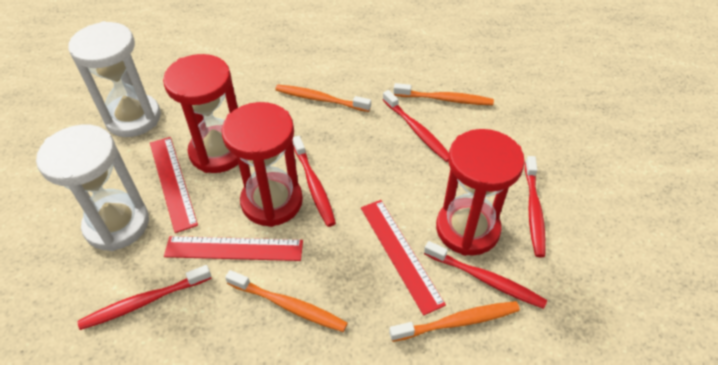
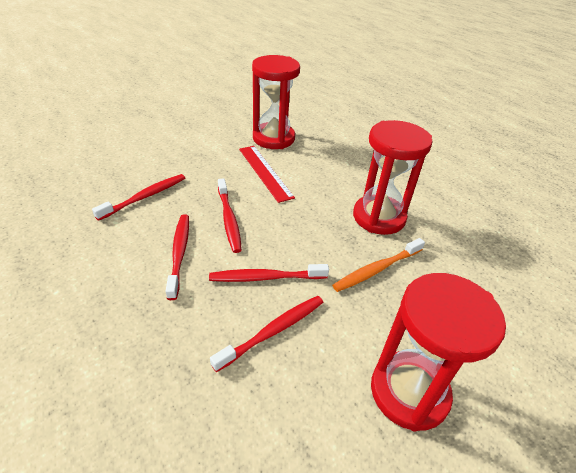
orange toothbrush: [225,270,348,332] [275,84,371,112] [389,301,520,342] [394,83,494,105] = 4 -> [332,238,425,292] = 1
red ruler: [150,137,198,233] [164,236,303,261] [361,200,446,316] = 3 -> [239,146,295,203] = 1
white hourglass: [36,124,149,251] [68,21,161,137] = 2 -> none = 0

